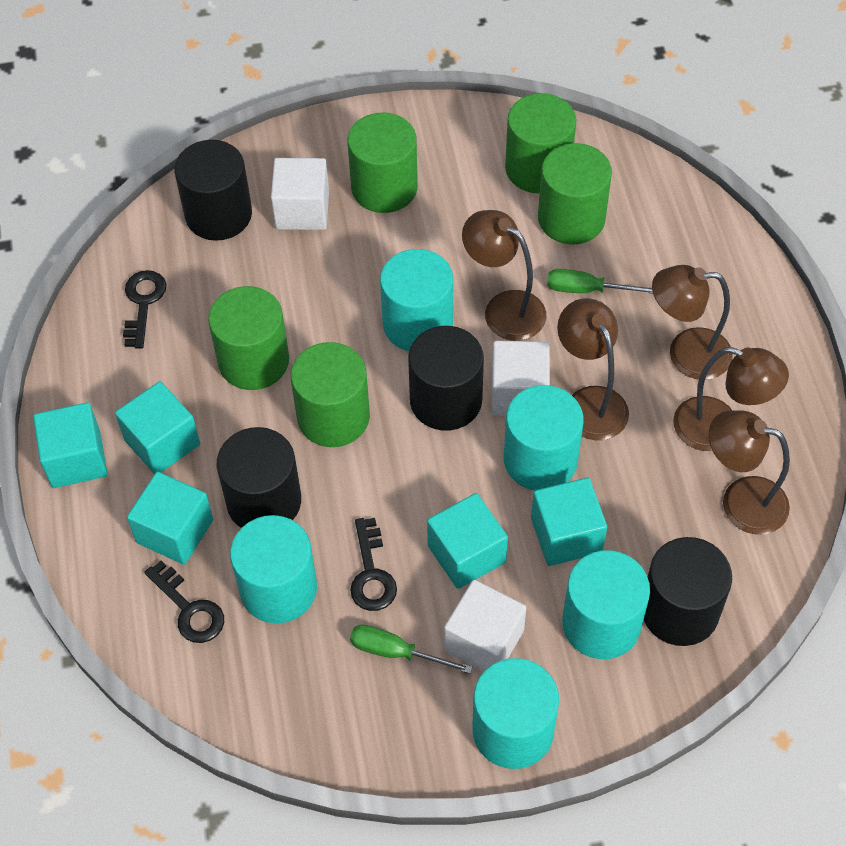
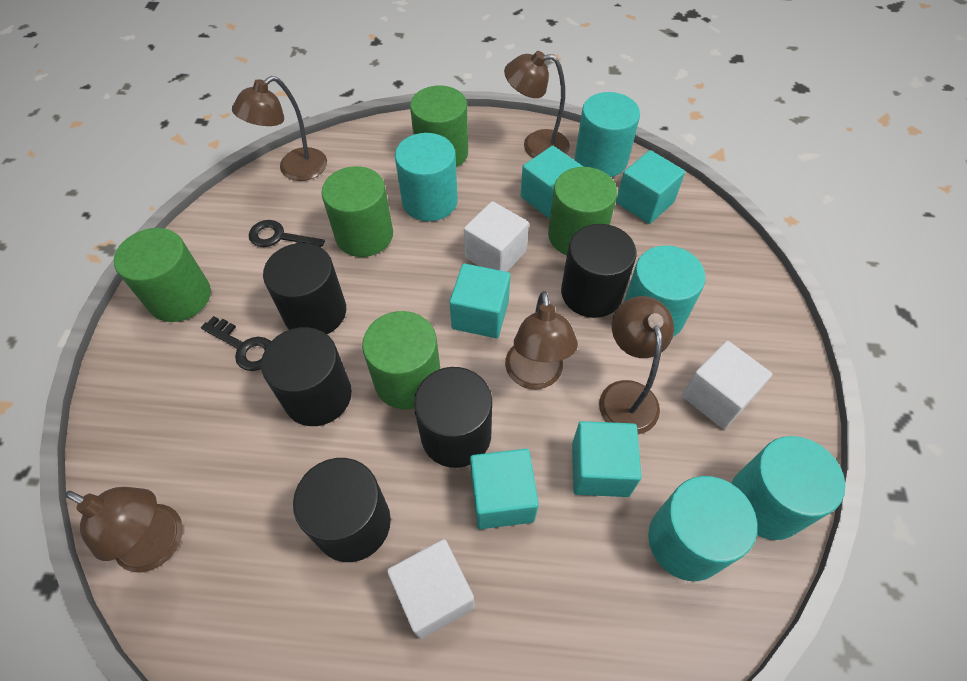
black cylinder: [174,140,252,241] [217,427,301,528] [408,326,484,431] [644,537,732,646] = 4 -> [261,327,352,426] [263,243,346,334] [293,458,391,562] [414,367,492,468] [561,224,637,318] = 5
black key: [123,270,167,349] [144,561,224,643] [350,518,397,611] = 3 -> [201,316,271,371] [249,220,325,247] = 2
green screwdriver: [350,625,472,674] [547,269,653,294] = 2 -> none = 0

